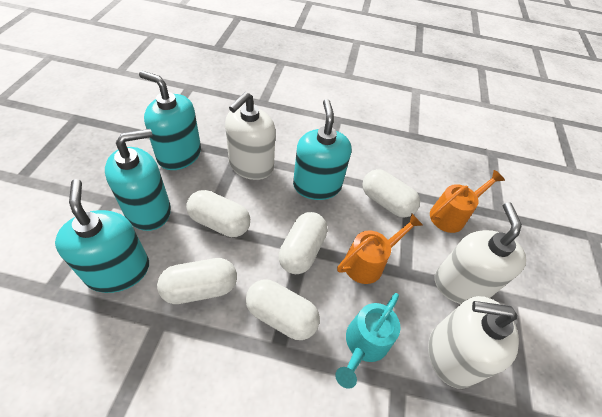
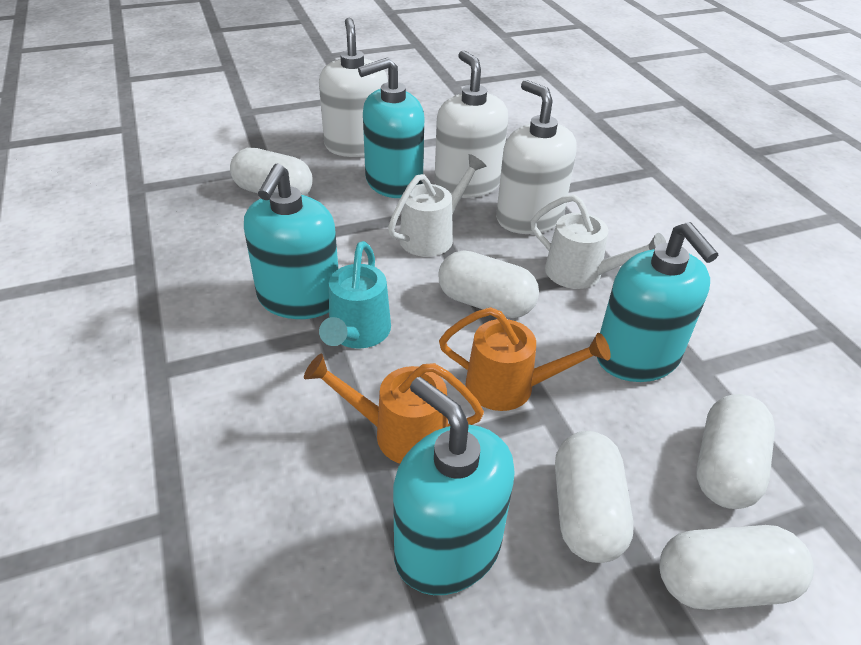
white watering can: none = 0 -> [388,154,486,257] [531,194,666,289] = 2

